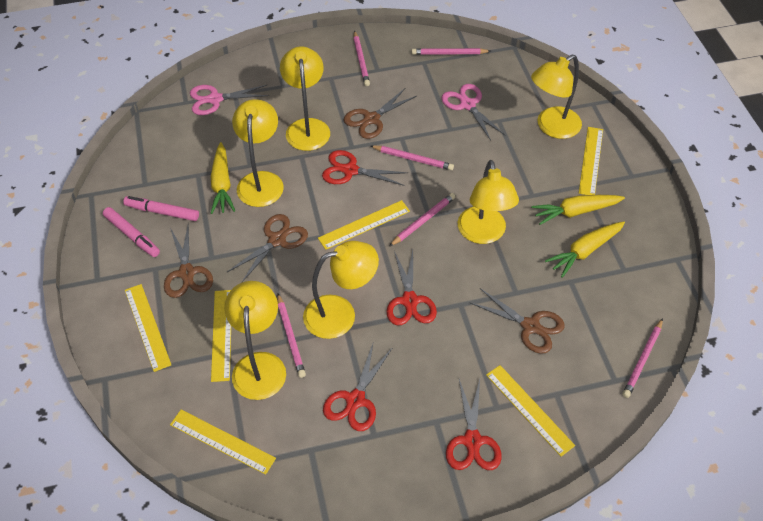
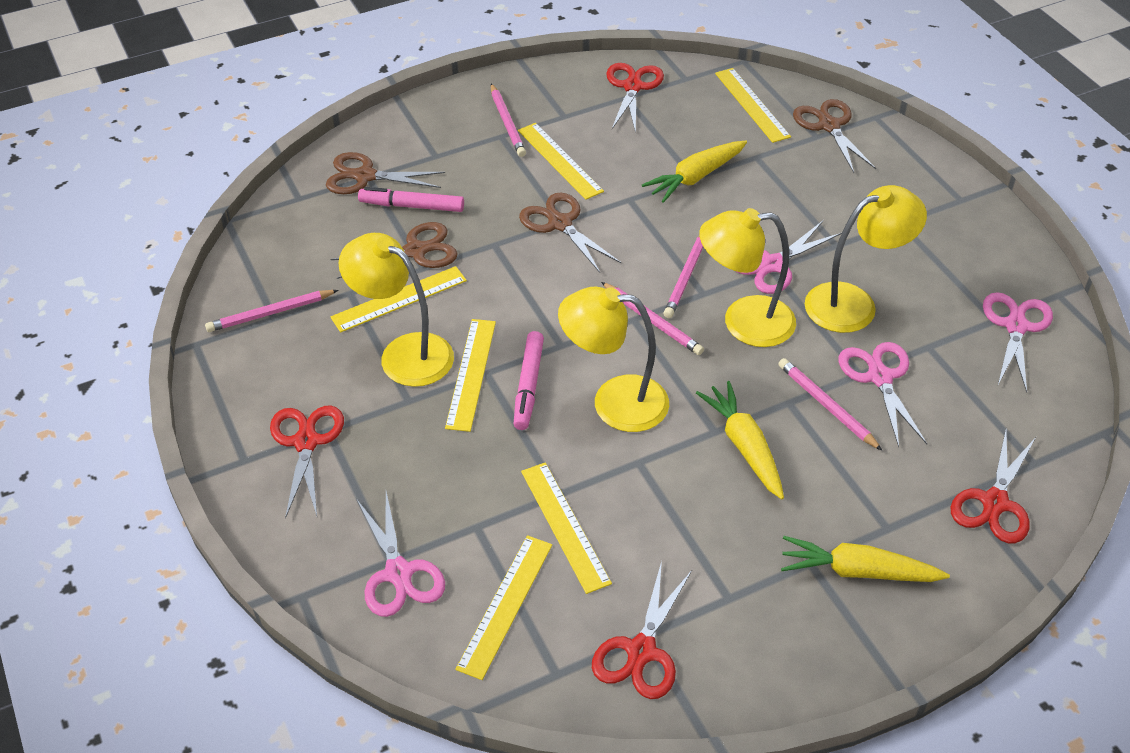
pink pencil: [277,294,306,378] [353,31,370,86] [371,145,454,170] [389,193,455,246] [412,48,491,55] [622,318,663,398] = 6 -> [205,290,339,332] [491,84,526,157] [601,282,704,355] [664,236,703,318] [778,358,883,451] = 5
pink scissors: [190,85,269,115] [441,84,505,141] = 2 -> [356,492,445,617] [735,220,842,294] [839,342,927,447] [983,292,1053,392] = 4
yellow lamp: [224,281,286,400] [232,99,284,207] [280,46,330,151] [303,241,379,339] [458,160,519,244] [531,55,582,139] = 6 -> [339,233,454,387] [558,287,669,432] [699,208,796,347] [805,185,927,333] = 4

